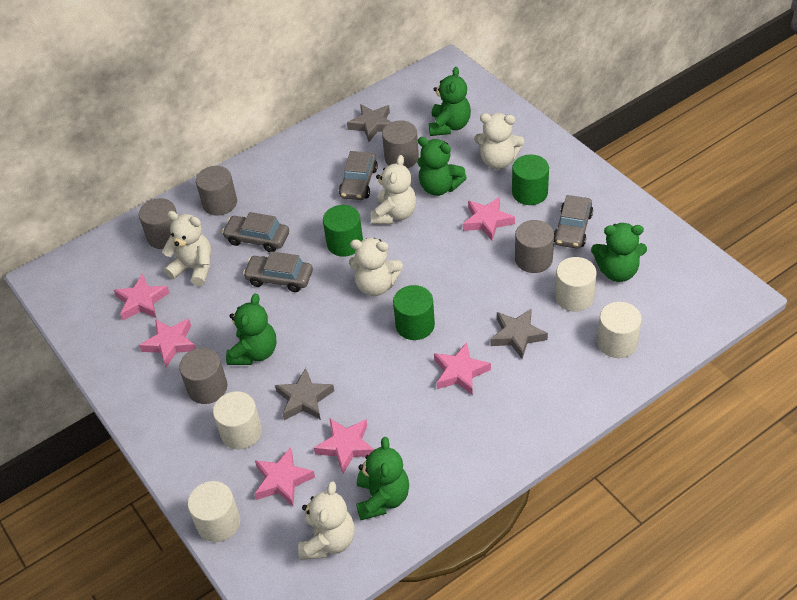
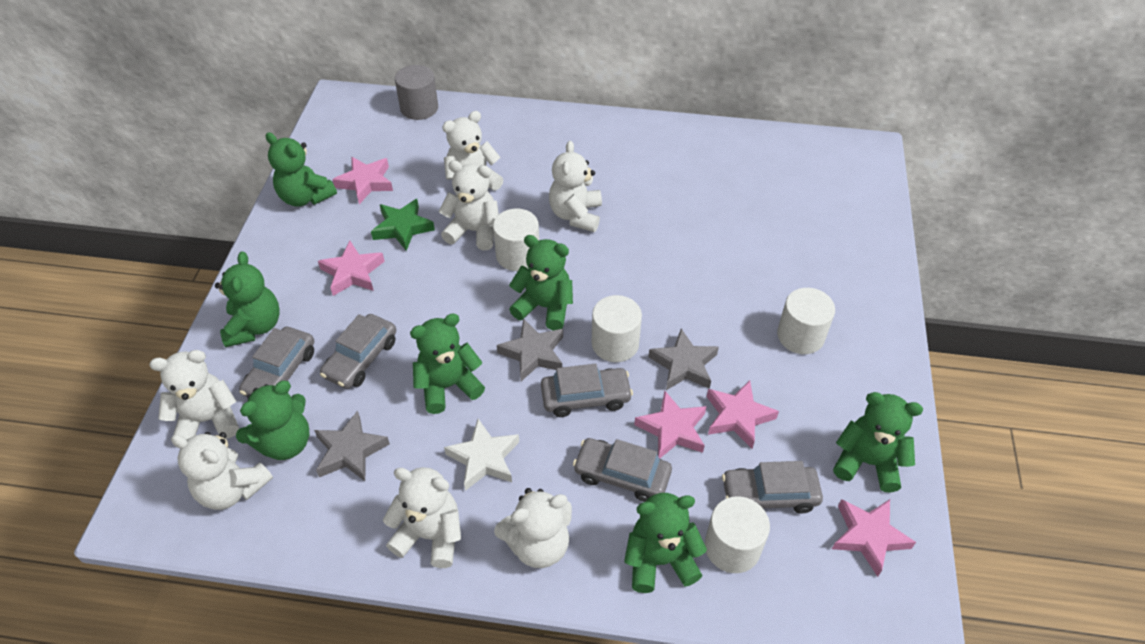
green cylinder: [323,205,363,257] [393,285,435,340] [512,154,549,205] = 3 -> none = 0
green star: none = 0 -> [371,199,435,251] = 1
green teddy bear: [226,294,277,365] [356,437,409,520] [417,137,467,196] [429,67,471,136] [591,223,647,282] = 5 -> [215,252,280,347] [236,381,309,460] [266,132,337,207] [410,313,485,414] [509,235,573,330] [624,493,707,593] [833,392,923,492] = 7
grey car: [222,212,289,252] [243,251,313,292] [339,151,378,200] [554,195,593,249] = 4 -> [239,327,314,397] [320,314,396,389] [541,364,633,417] [573,438,672,502] [722,461,823,514] = 5
grey cylinder: [139,198,177,249] [179,348,227,404] [196,166,237,216] [382,120,419,168] [515,220,554,273] = 5 -> [395,65,438,120] = 1
pink star: [114,274,170,320] [139,319,196,367] [255,447,315,506] [314,418,374,473] [434,342,491,395] [463,197,515,241] = 6 -> [318,241,385,296] [332,157,393,204] [634,391,707,458] [707,380,779,449] [832,499,916,577] = 5
white star: none = 0 -> [444,419,519,491] = 1
white teddy bear: [162,211,212,286] [298,481,355,560] [349,238,403,296] [371,155,416,224] [474,113,524,169] = 5 -> [150,350,239,440] [171,432,273,510] [383,467,461,568] [439,160,499,250] [442,111,503,191] [494,488,572,568] [549,141,602,232] = 7

